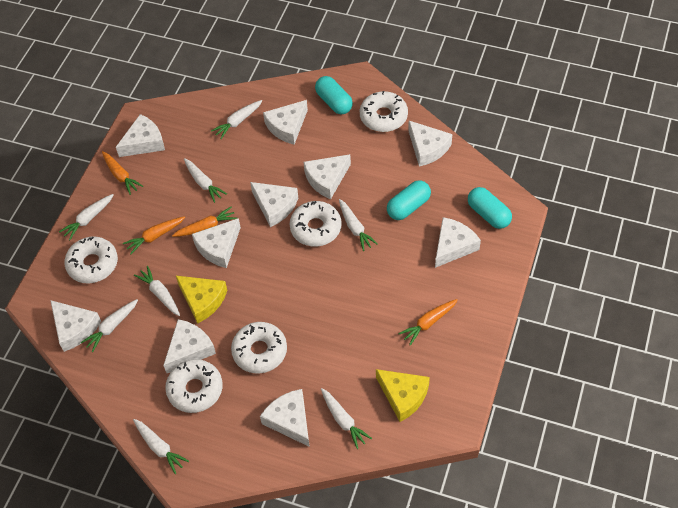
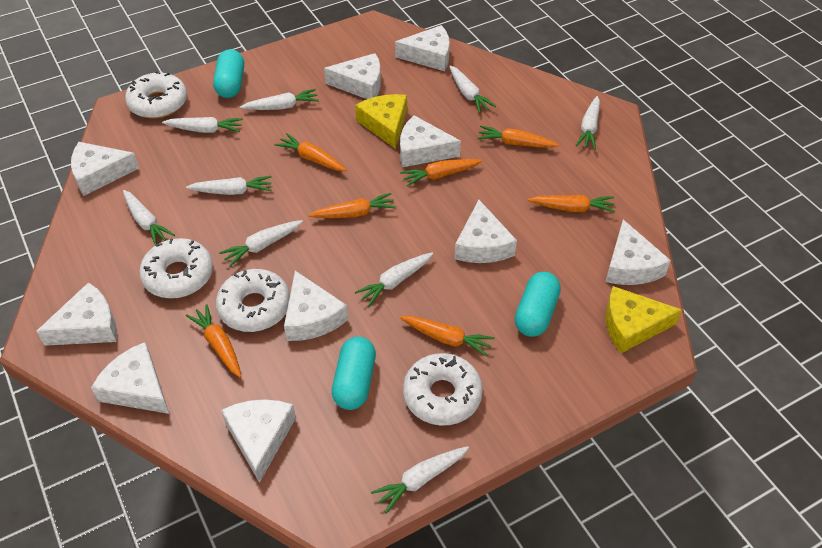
orange carrot: [102,151,143,195] [123,216,185,254] [172,207,237,237] [398,299,458,346] = 4 -> [186,304,242,378] [275,133,347,171] [309,193,396,218] [400,159,482,186] [400,316,495,357] [477,126,559,148] [528,195,615,213] = 7
white carrot: [59,194,113,240] [81,299,138,352] [133,419,189,474] [134,266,180,316] [184,158,227,203] [211,100,262,139] [321,388,372,449] [339,199,378,251] = 8 -> [123,190,175,246] [162,117,243,133] [186,176,272,195] [219,220,303,267] [240,89,319,110] [355,252,433,306] [371,446,469,514] [449,65,496,113] [575,96,600,150] = 9
white donut: [64,236,118,283] [165,359,223,413] [231,322,287,373] [290,201,342,246] [360,91,408,132] = 5 -> [125,71,187,119] [139,238,213,299] [216,269,290,332] [403,353,483,426] = 4

